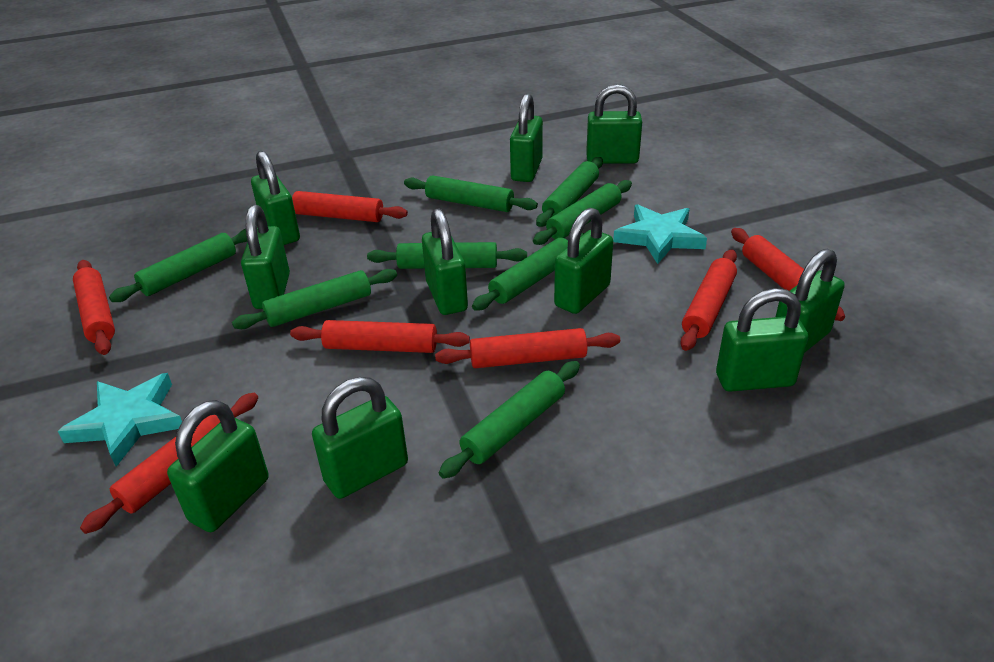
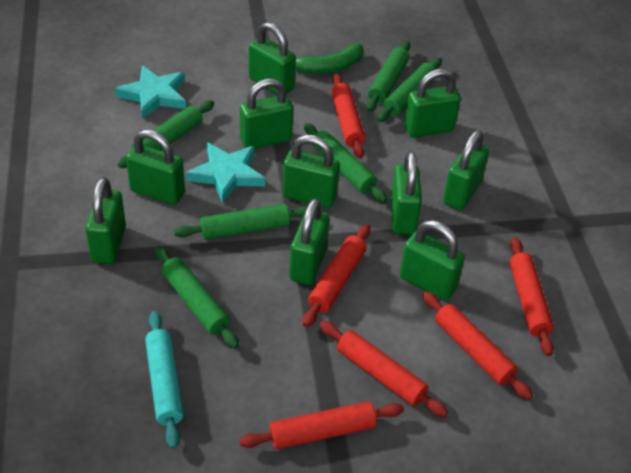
green banana: none = 0 -> [295,43,364,74] = 1
green rolling pin: [109,229,248,302] [232,269,397,329] [367,242,527,269] [404,175,538,212] [439,361,580,479] [472,233,585,311] [533,180,632,245] [536,157,603,227] = 8 -> [117,100,214,168] [155,246,239,349] [174,204,307,240] [304,123,387,203] [366,41,411,112] [377,58,442,122] = 6
red rolling pin: [73,260,115,355] [80,393,258,534] [290,320,470,353] [292,191,408,222] [435,328,620,368] [680,249,737,351] [731,228,845,321] = 7 -> [239,402,404,449] [303,224,370,327] [320,321,449,417] [331,74,365,159] [422,291,533,400] [509,237,554,356] = 6
turquoise rolling pin: none = 0 -> [145,311,183,449] = 1

